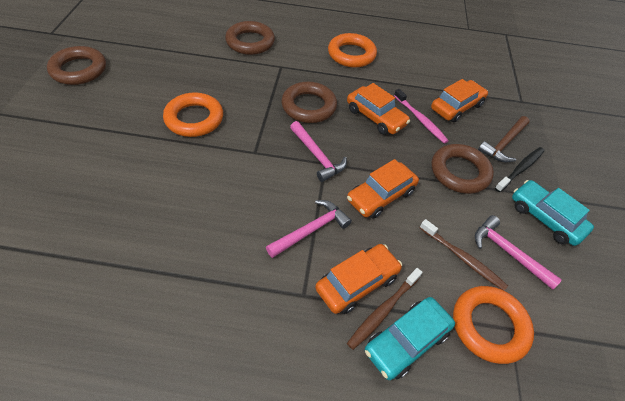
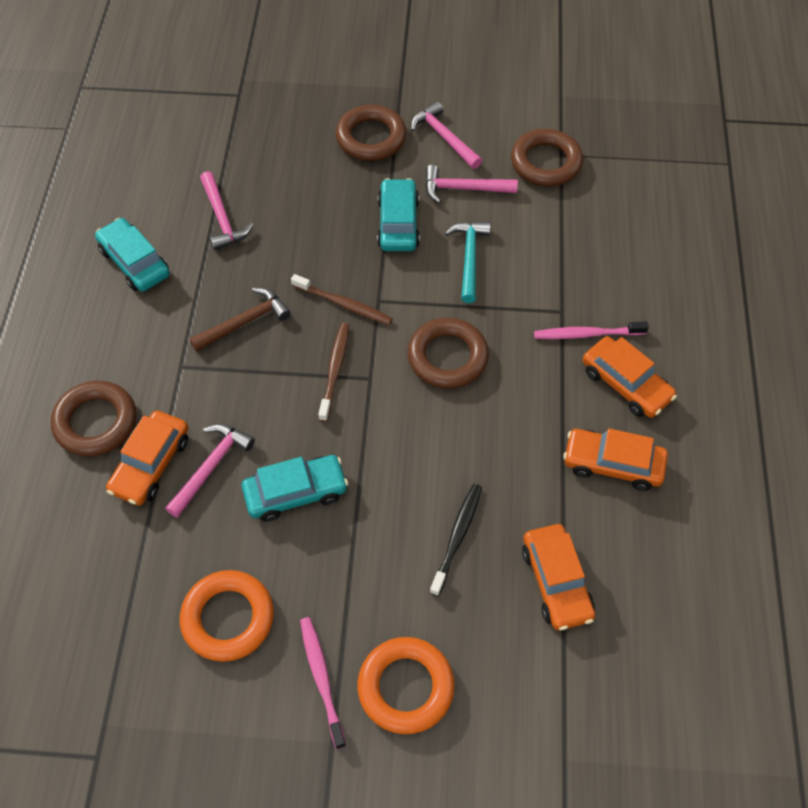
orange ring: [163,92,223,137] [328,33,377,67] [453,286,534,364] = 3 -> [180,570,274,662] [357,637,455,734] = 2
pink hammer: [266,200,352,258] [290,121,347,182] [475,215,562,290] = 3 -> [165,424,255,518] [200,171,253,250] [411,101,482,169] [425,165,518,203] = 4
pink toothbrush: [394,89,449,143] = 1 -> [300,617,346,749] [534,322,649,339] = 2
turquoise car: [365,297,455,380] [512,180,594,246] = 2 -> [95,218,170,291] [242,455,348,522] [377,178,420,251] = 3
turquoise hammer: none = 0 -> [445,222,491,303] = 1

